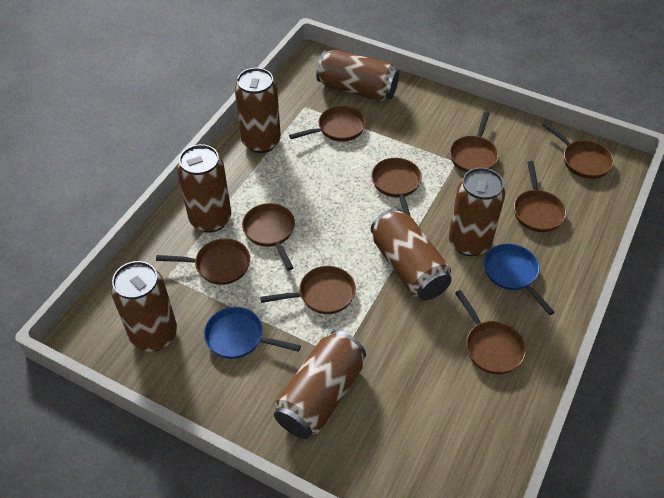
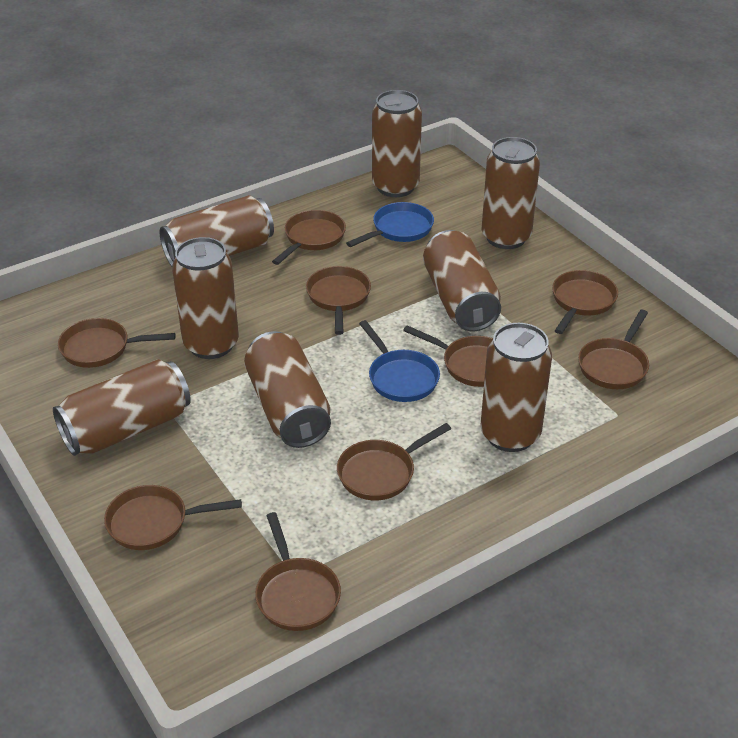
brown can: [111,261,177,352] [177,144,231,233] [235,68,281,153] [274,330,366,439] [316,50,399,102] [371,208,452,300] [448,168,505,256] = 7 -> [53,359,191,456] [160,195,274,267] [172,237,239,359] [244,331,331,448] [372,90,422,197] [423,230,501,331] [480,323,552,452] [482,137,540,249] = 8

